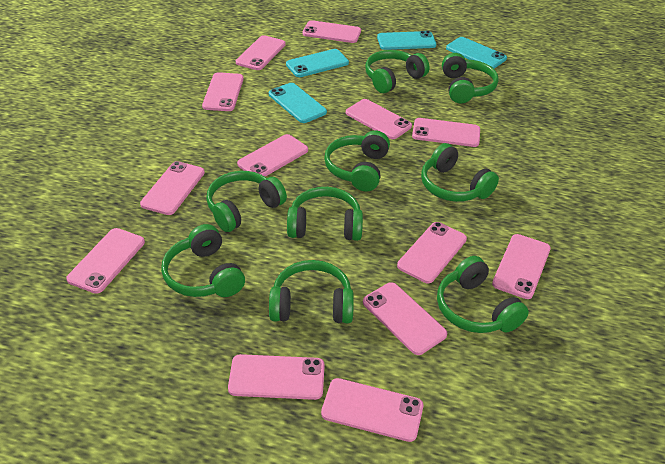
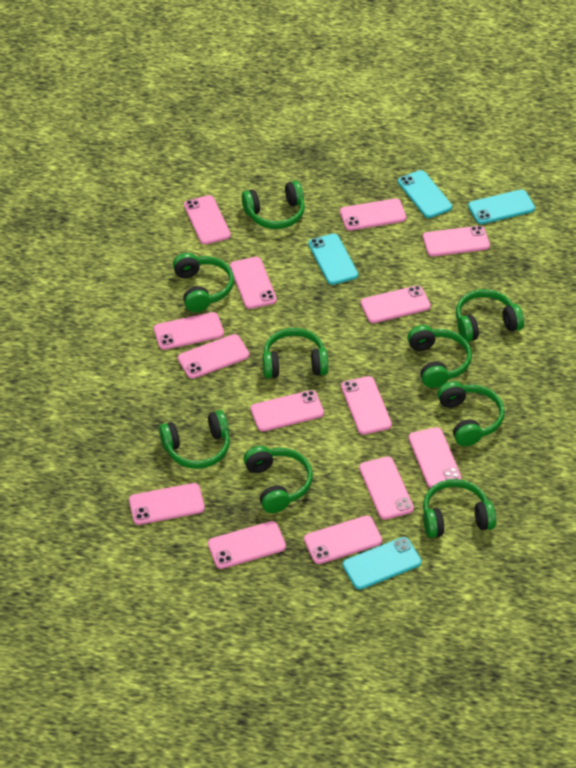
pink phone: [66,228,145,294] [140,161,205,215] [202,72,244,111] [228,354,325,400] [236,35,286,70] [237,134,308,177] [303,20,361,43] [321,378,424,442] [346,99,412,139] [363,282,447,355] [397,222,467,283] [412,118,480,147] [492,234,551,299] = 13 -> [129,483,205,525] [154,312,224,350] [178,334,250,379] [184,195,231,245] [208,521,286,569] [230,257,277,309] [251,390,324,432] [304,516,382,564] [340,198,406,231] [341,376,392,435] [359,457,414,520] [361,285,431,323] [408,427,462,488] [423,226,490,257] = 14

